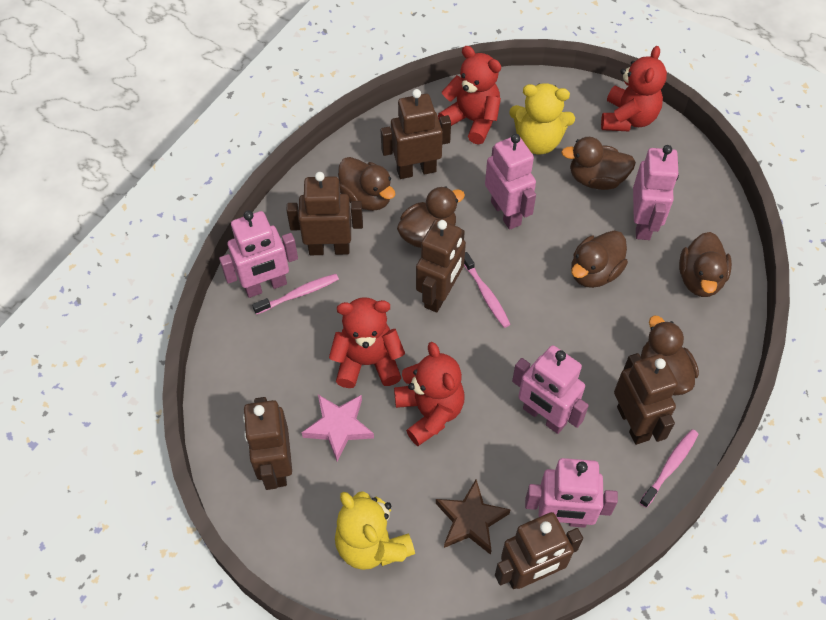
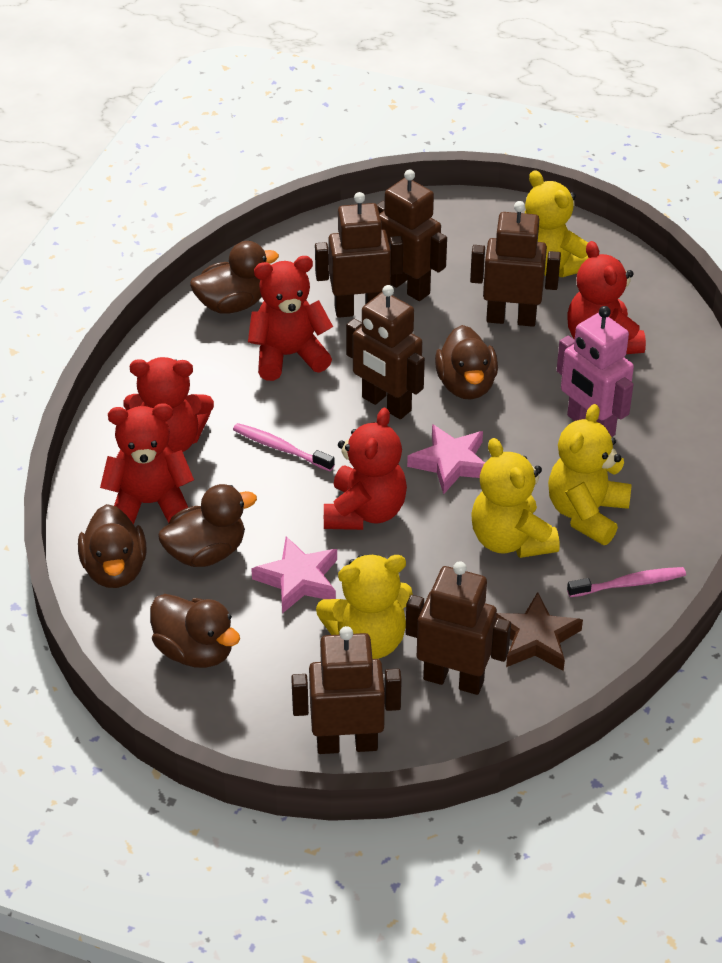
brown duck: [338,157,395,211] [397,186,465,248] [561,137,636,190] [571,231,628,288] [641,316,699,395] [679,232,732,297] = 6 -> [78,504,147,588] [150,594,240,668] [158,484,257,567] [190,241,279,313] [435,325,498,400] = 5
pink robot: [219,211,298,298] [485,134,536,230] [512,345,589,434] [525,458,618,528] [633,145,679,240] = 5 -> [557,306,634,437] = 1
pink star: [302,395,374,462] = 1 -> [251,536,337,614] [407,424,485,495] = 2
pink toothbrush: [252,274,339,315] [464,252,511,328] [639,429,699,508] = 3 -> [233,423,335,471] [567,567,686,597] = 2
red teddy bear: [329,297,405,388] [394,342,464,446] [438,46,501,145] [601,46,667,131] = 4 -> [100,403,194,524] [124,357,214,453] [248,256,333,381] [324,408,407,530] [568,241,646,354] = 5
yellow teddy bear: [335,491,415,570] [509,83,575,154] = 2 -> [316,554,413,659] [471,438,560,558] [525,170,588,277] [548,404,632,545] = 4

